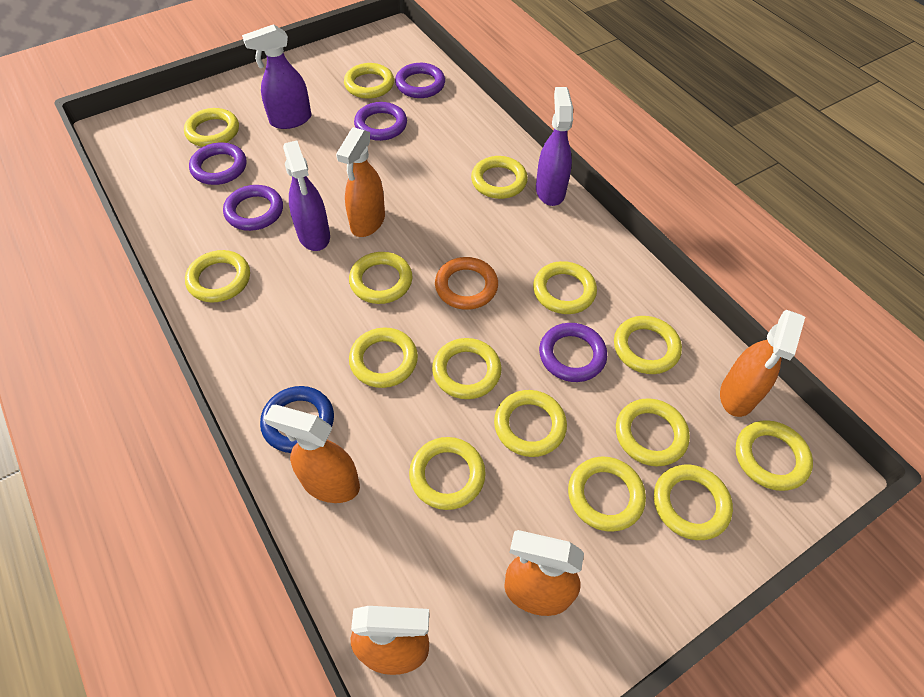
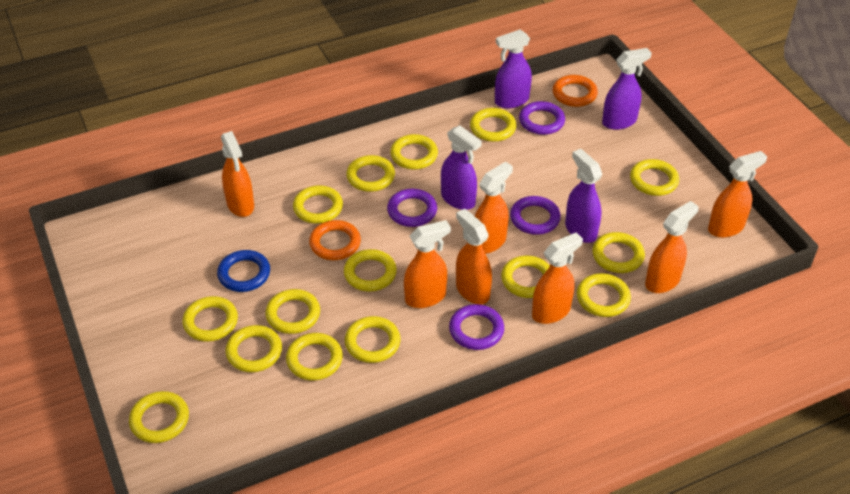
orange ring: [435,257,498,310] = 1 -> [309,220,361,260] [553,75,598,107] = 2
orange spray bottle: [264,405,360,503] [336,127,385,237] [351,606,429,675] [504,530,584,616] [720,310,805,417] = 5 -> [221,131,254,217] [404,220,451,308] [456,209,492,304] [475,161,513,254] [532,232,583,324] [645,201,699,293] [708,151,767,238] = 7
purple ring: [189,143,247,185] [223,185,283,231] [354,102,407,141] [395,63,445,98] [539,323,607,382] = 5 -> [387,189,437,227] [449,304,504,350] [510,196,561,235] [519,101,565,135] = 4
purple spray bottle: [242,24,312,129] [283,140,330,251] [536,87,573,206] = 3 -> [441,125,482,210] [495,29,532,108] [565,149,602,243] [602,48,652,130] = 4

